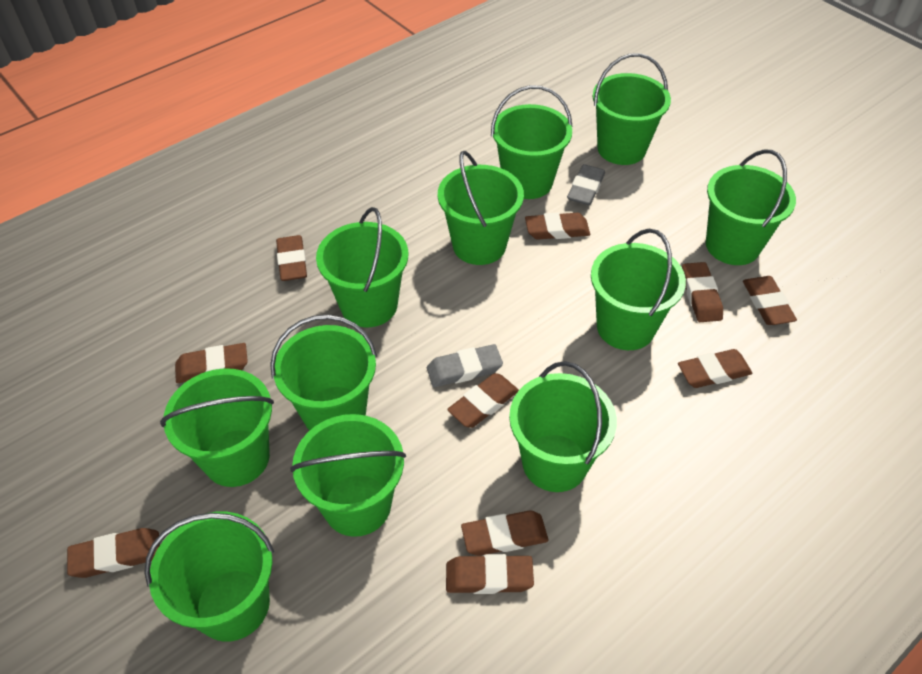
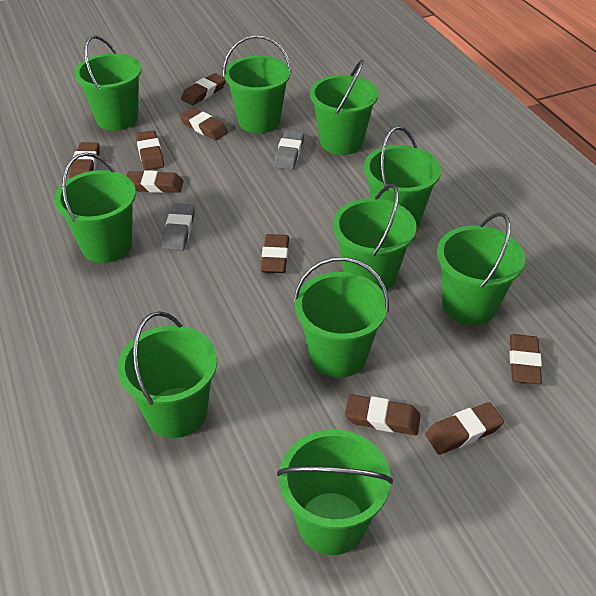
brown eraser: [67,528,160,578] [175,343,248,383] [276,235,307,281] [446,554,534,594] [447,373,519,428] [461,510,548,556] [525,213,590,240] [678,349,752,388] [682,262,723,322] [743,276,797,325] = 10 -> [69,142,99,179] [126,170,183,193] [136,130,164,170] [179,107,228,140] [181,73,226,105] [261,234,289,273] [345,394,421,435] [425,402,504,455] [509,334,542,384] = 9
green bucket: [144,512,274,642] [160,368,274,487] [270,315,377,431] [290,414,406,537] [316,207,408,327] [438,151,524,265] [491,85,572,199] [509,361,617,492] [591,229,686,350] [593,53,671,165] [706,149,796,265] = 11 -> [54,152,136,263] [74,35,142,131] [117,311,217,438] [223,35,292,133] [277,429,393,555] [294,257,389,378] [310,60,378,155] [333,184,417,290] [364,126,441,228] [437,212,525,325] = 10

